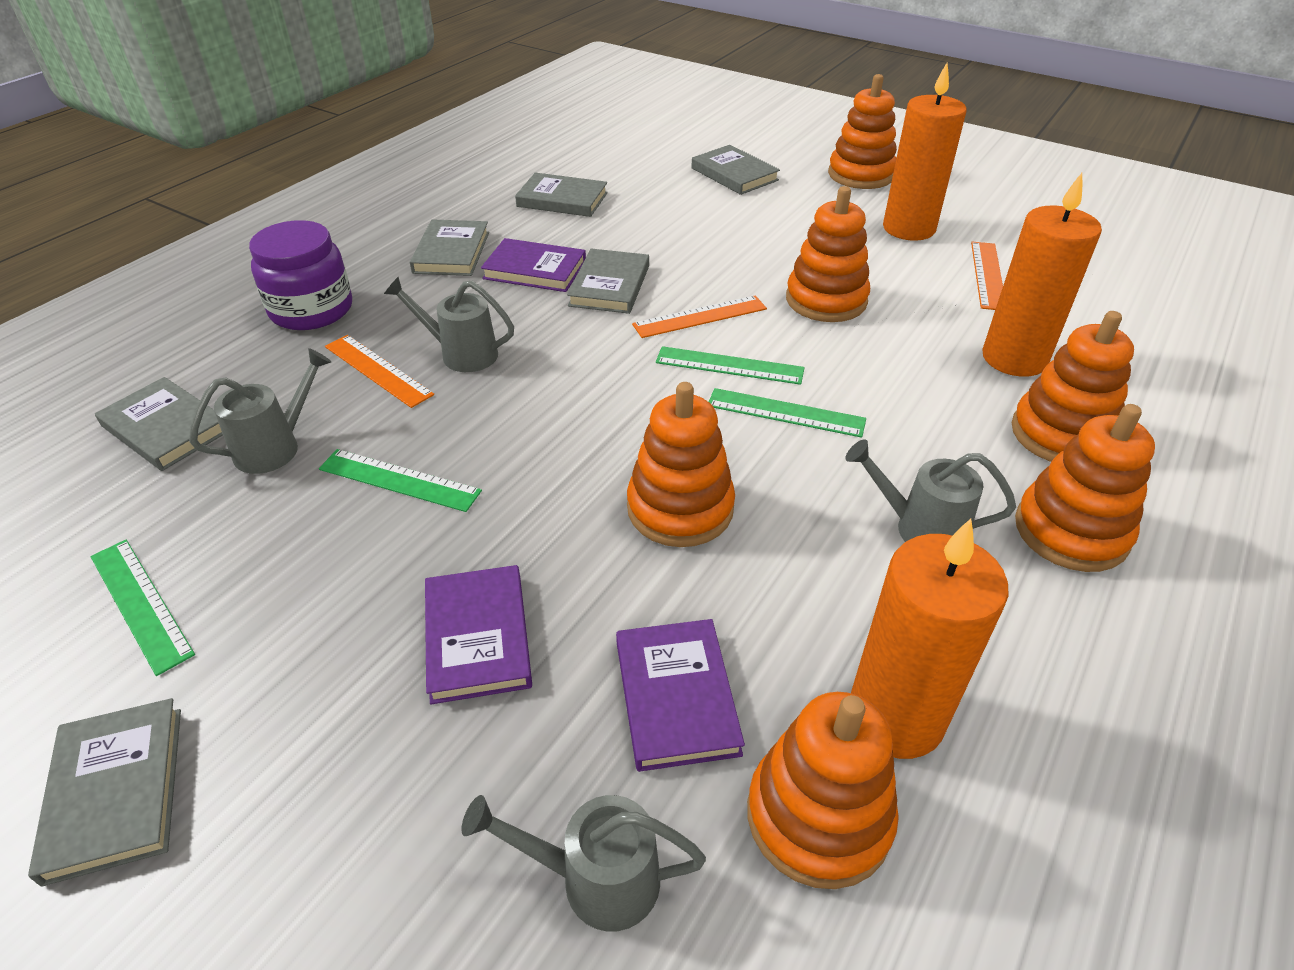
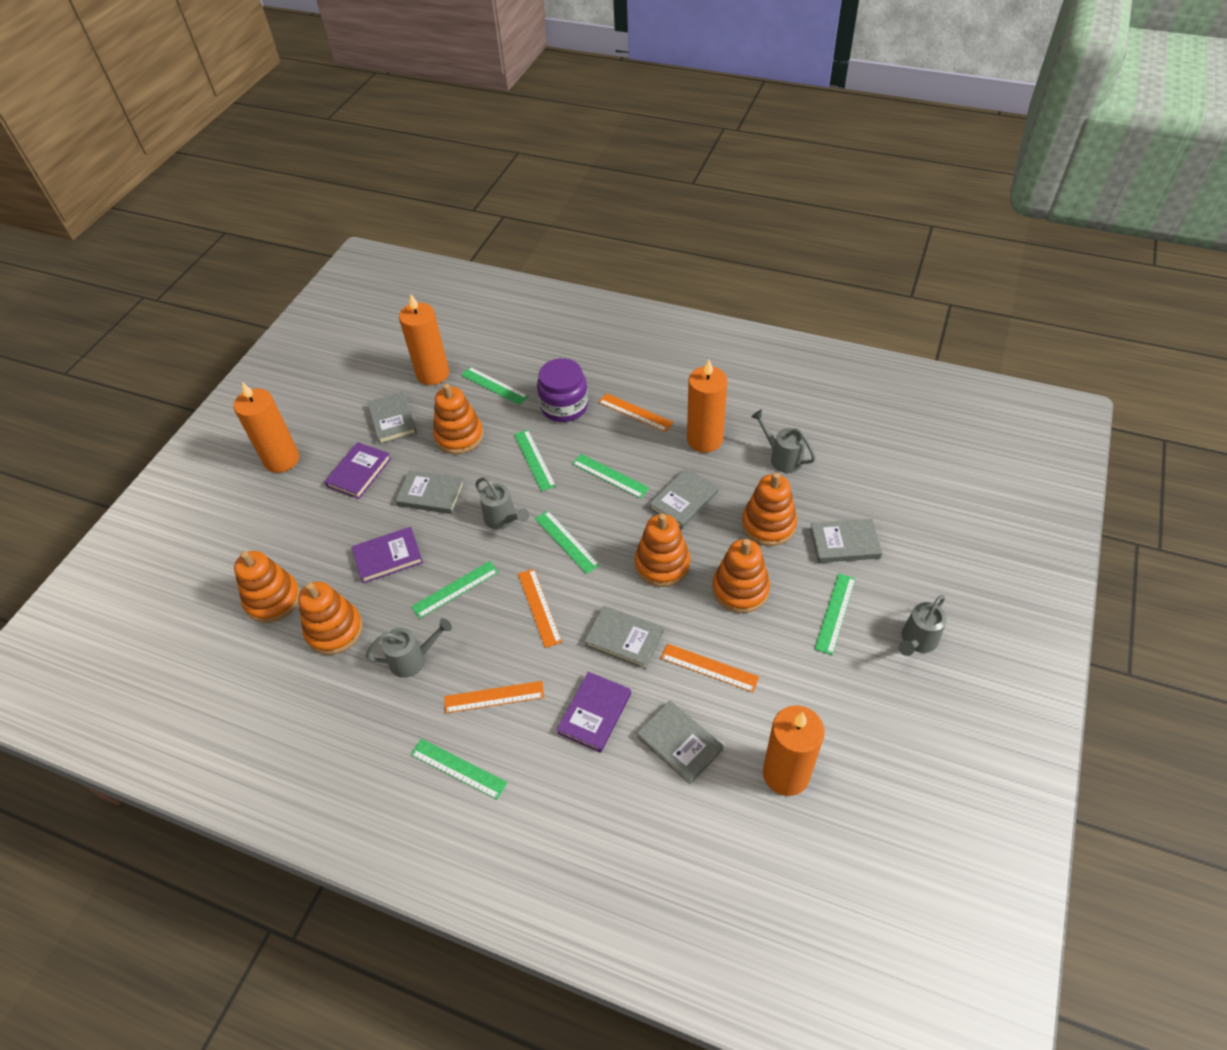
green ruler: [91,540,195,676] [319,449,482,512] [656,346,805,385] [709,388,866,438] = 4 -> [410,738,508,800] [411,561,499,619] [461,367,529,405] [514,430,556,491] [535,510,600,574] [572,454,649,499] [815,573,856,655] = 7
orange candle: [851,519,1008,759] [883,63,967,241] [982,173,1102,377] = 3 -> [233,382,299,473] [399,294,449,385] [687,359,727,453] [763,705,825,796] = 4
orange ruler: [325,335,434,408] [632,296,767,338] [971,242,1003,310] = 3 -> [444,681,544,713] [518,569,562,648] [598,393,673,432] [661,644,759,692] = 4

